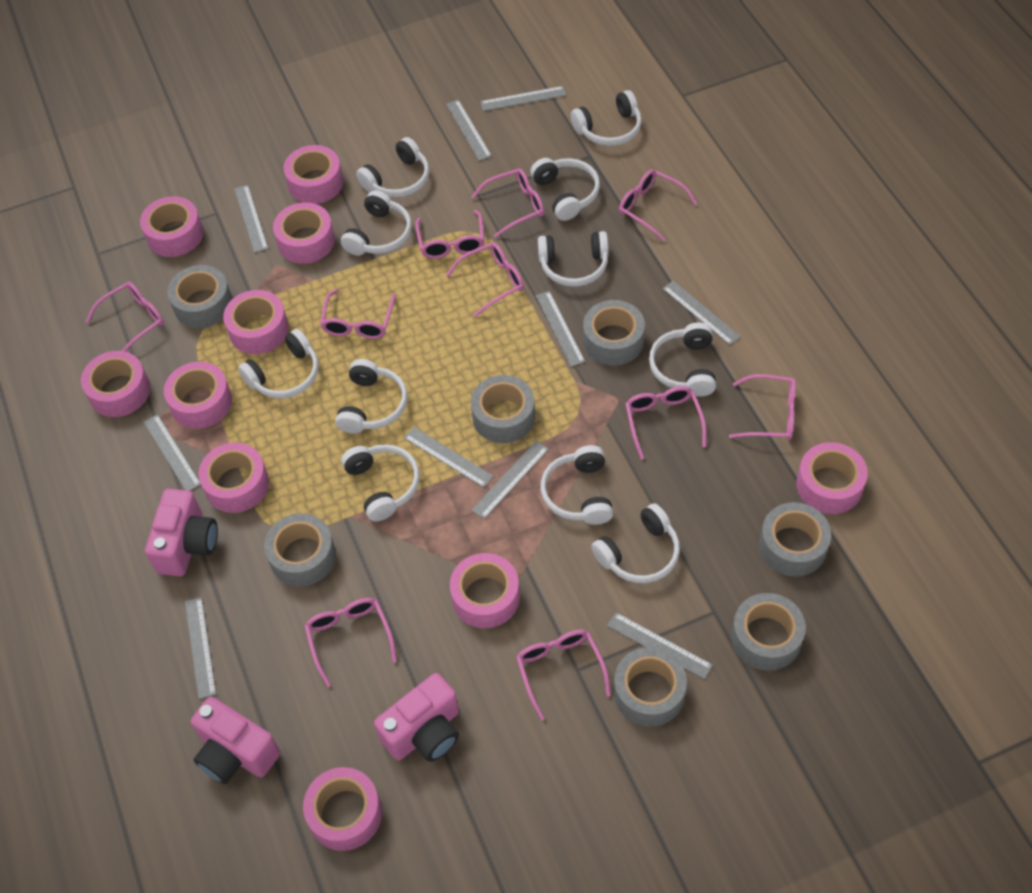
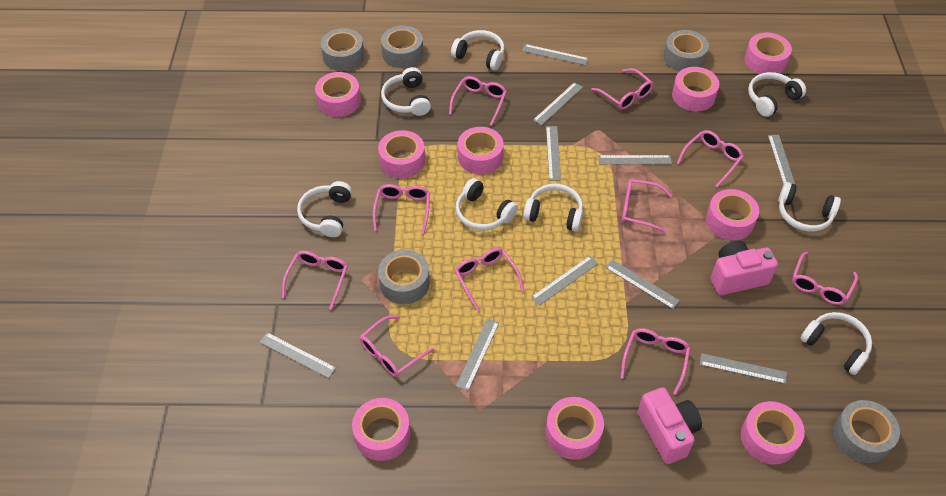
grey tape: [167,265,232,328] [264,513,336,587] [471,375,535,443] [583,300,645,366] [614,647,687,727] [731,593,806,671] [759,502,831,576] = 7 -> [321,28,365,71] [378,250,430,304] [381,25,424,68] [663,30,709,71] [833,400,900,463] = 5
pink camera: [145,489,218,576] [191,697,280,784] [374,673,459,762] = 3 -> [638,387,702,464] [711,241,778,295] = 2
pink tape: [81,351,150,417] [140,196,204,257] [164,362,232,429] [198,443,269,513] [223,290,289,354] [273,202,335,264] [284,145,343,204] [303,767,382,851] [450,553,520,628] [796,442,868,514] = 10 -> [315,72,361,117] [352,398,411,461] [378,130,425,178] [458,127,504,175] [545,397,604,460] [672,67,719,111] [706,189,759,240] [741,401,805,465] [745,33,792,74] = 9
white headphones: [238,329,319,399] [335,359,408,434] [341,190,412,256] [341,444,420,521] [356,137,429,198] [530,158,600,221] [538,231,609,287] [540,445,613,525] [571,90,642,146] [592,503,680,583] [649,322,716,397] = 11 -> [297,181,352,237] [381,67,431,116] [451,30,504,70] [456,178,518,231] [523,184,583,232] [748,72,806,117] [778,182,841,232] [800,312,872,375] = 8

